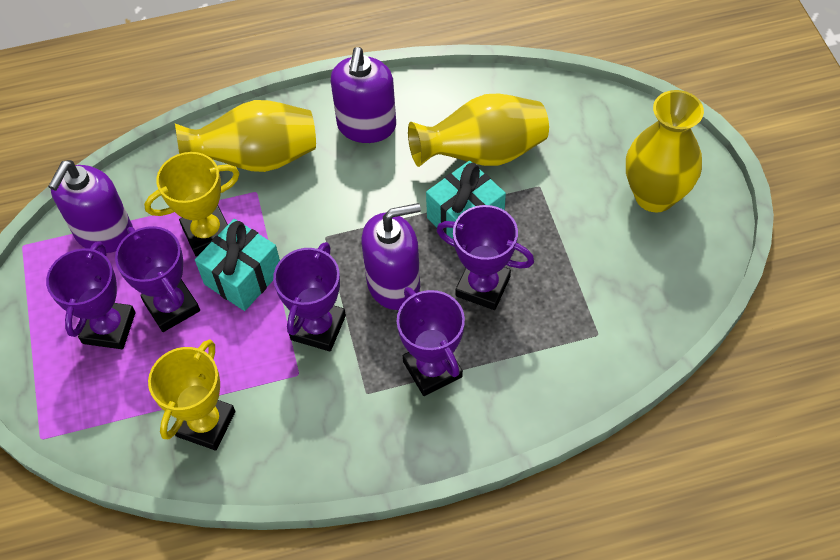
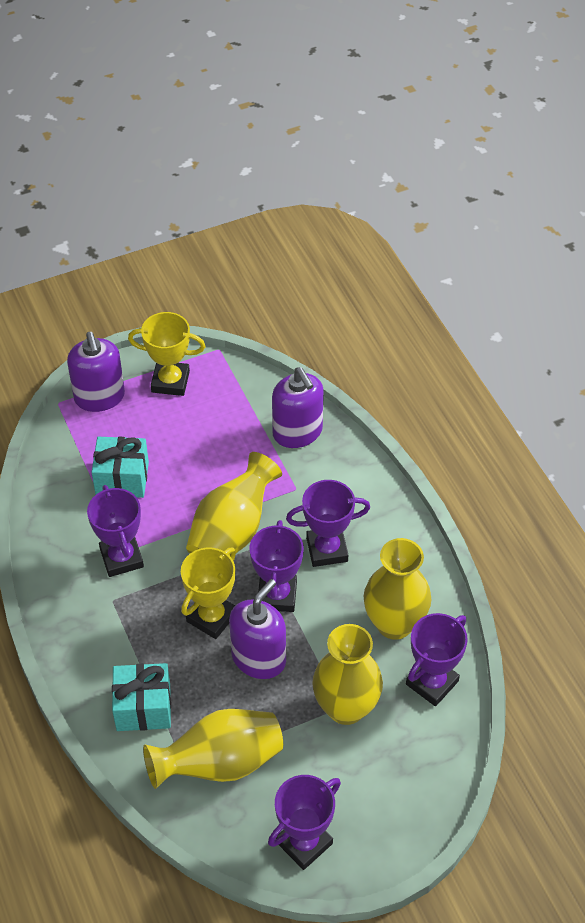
yellow vase: [175,100,316,172] [408,94,549,167] [626,90,704,213] = 3 -> [143,709,283,789] [186,452,282,556] [312,624,383,725] [364,538,432,640] = 4

